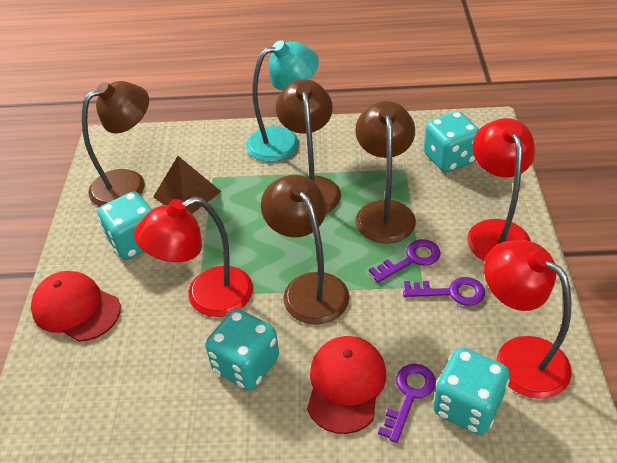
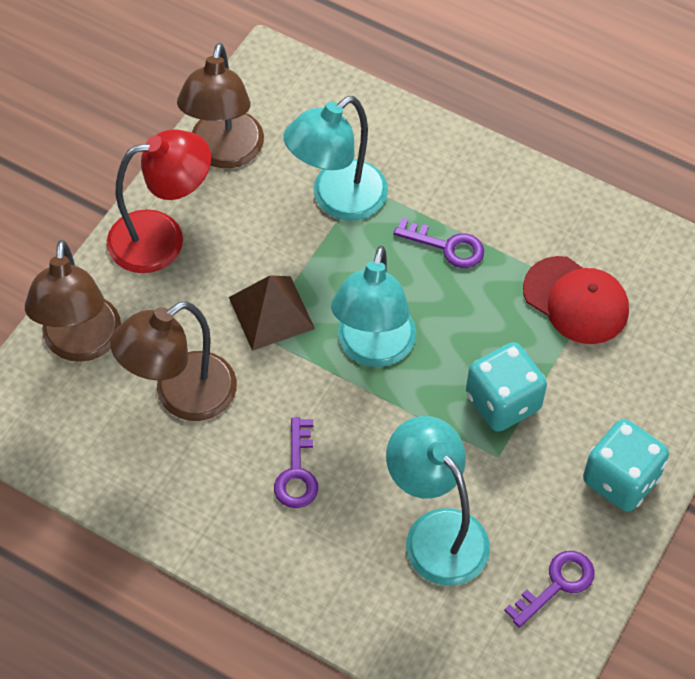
brown lamp: [82,81,149,207] [261,175,349,325] [276,79,341,213] [355,101,416,244] = 4 -> [25,240,121,362] [110,301,237,421] [177,43,264,168] = 3
red cap: [31,271,121,342] [307,336,386,434] = 2 -> [523,256,629,344] = 1
red lamp: [134,197,253,317] [467,118,535,261] [484,240,572,399] = 3 -> [107,129,211,273] = 1
turquoise dice: [98,191,152,260] [206,309,279,390] [424,111,479,172] [433,347,510,435] = 4 -> [466,342,547,432] [583,419,669,512] = 2
turquoise lamp: [246,40,319,162] = 1 -> [283,96,388,221] [331,246,416,367] [386,416,490,586] = 3

